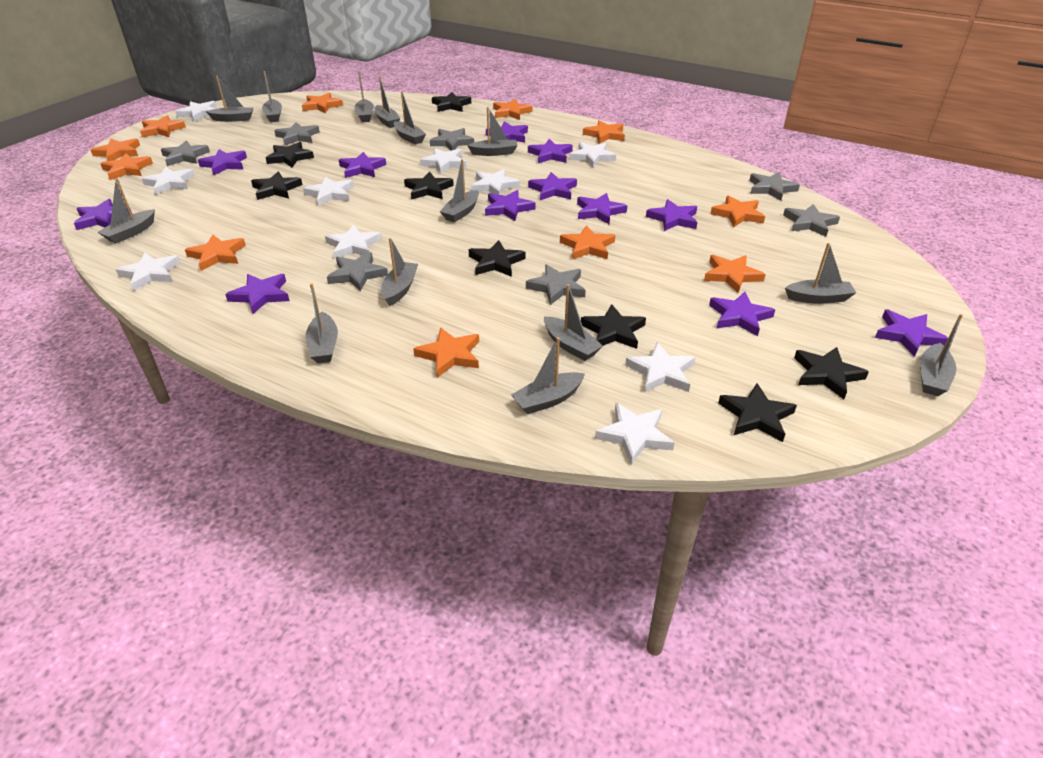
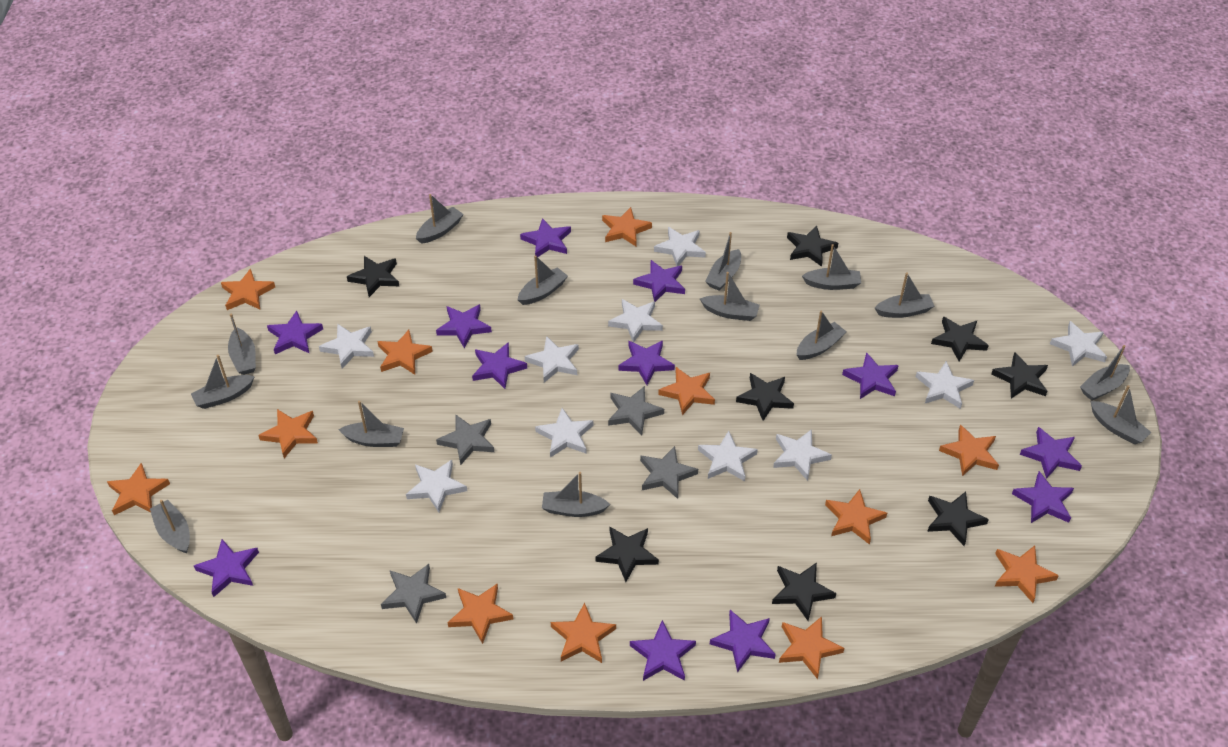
grey star: [161,141,210,166] [274,122,320,146] [327,252,388,291] [430,128,474,150] [526,264,586,305] [749,172,800,201] [783,204,840,237] = 7 -> [381,564,446,623] [436,415,494,465] [608,386,664,435] [640,446,698,499] = 4
orange star: [91,138,140,161] [100,153,153,180] [140,115,186,137] [185,234,246,271] [302,93,343,113] [413,327,479,378] [493,99,532,120] [560,225,615,260] [583,120,625,143] [704,255,766,293] [711,195,765,227] = 11 -> [107,463,170,515] [221,269,275,310] [258,409,318,458] [377,330,433,375] [447,584,513,644] [551,603,616,663] [602,207,652,246] [658,367,715,415] [779,616,844,679] [825,489,887,545] [939,425,999,476] [995,546,1059,603] = 12

